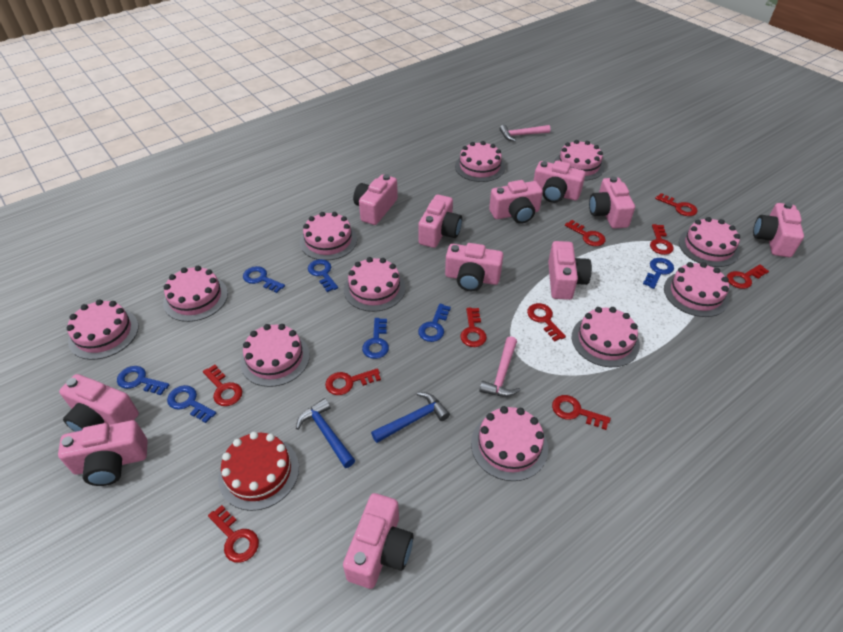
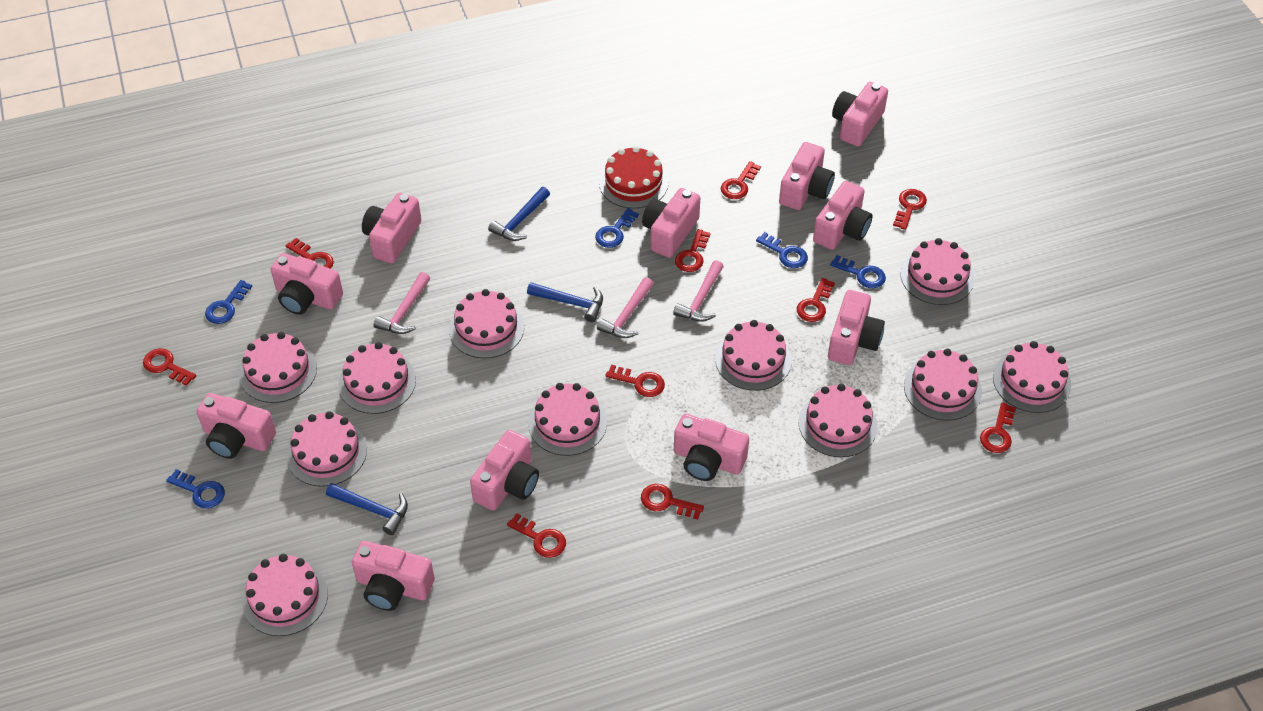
blue hammer: [296,398,355,468] [371,392,450,443] = 2 -> [326,483,408,535] [488,187,550,241] [527,282,603,322] = 3
blue key: [117,366,170,395] [167,385,216,423] [243,266,285,293] [308,259,338,292] [362,318,389,359] [418,304,451,342] [643,258,674,289] = 7 -> [166,469,225,509] [205,280,252,324] [595,208,639,248] [756,232,808,268] [830,255,886,288] = 5
pink hammer: [479,336,520,397] [500,125,550,142] = 2 -> [374,272,430,334] [597,277,653,338] [673,260,724,322] = 3

